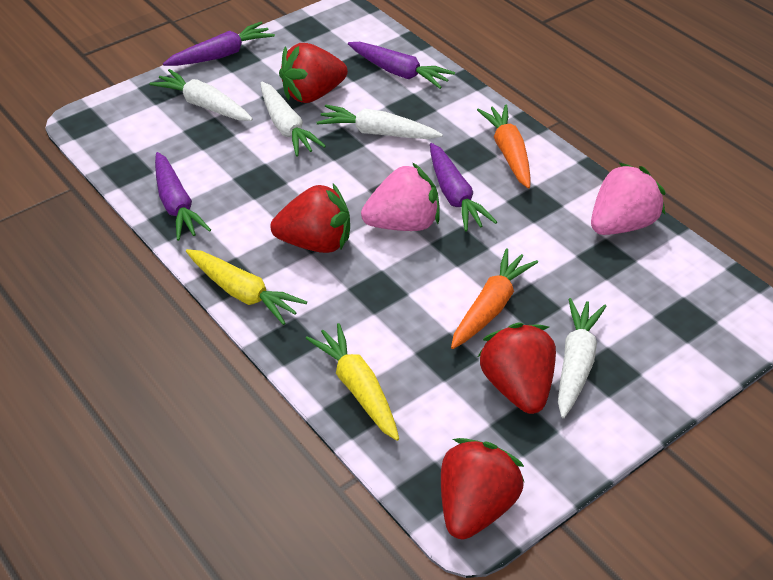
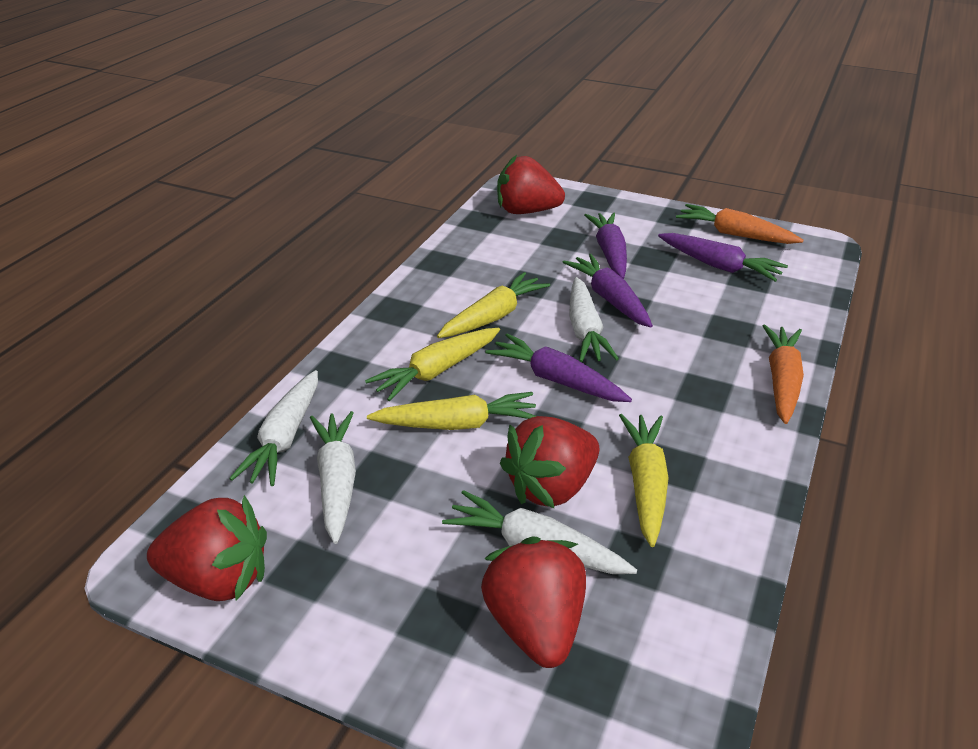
pink strawberry: [361,163,440,231] [591,163,665,235] = 2 -> none = 0
yellow carrot: [186,249,307,325] [306,323,399,441] = 2 -> [365,328,500,401] [367,392,536,430] [437,272,550,338] [619,414,669,547] = 4

